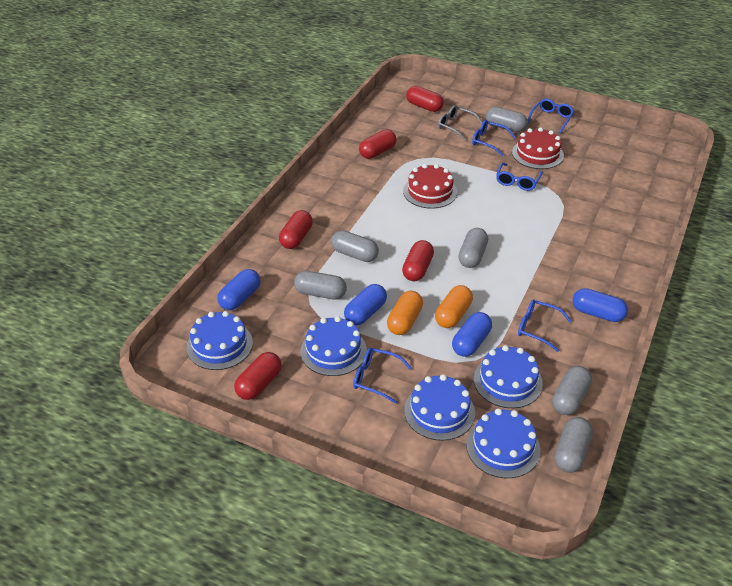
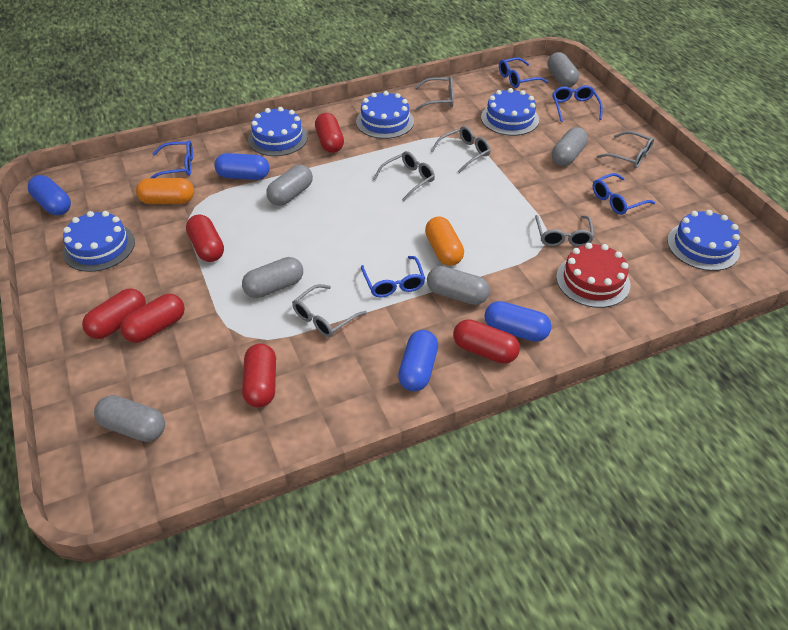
grey glasses: [438,105,482,141] = 1 -> [292,284,367,337] [373,151,435,201] [415,77,454,110] [431,126,491,173] [535,215,594,247] [596,131,654,168] = 6
red cake: [403,164,457,209] [512,127,564,169] = 2 -> [556,243,630,308] = 1
red capsule: [234,352,282,400] [279,210,313,249] [359,129,396,159] [402,240,434,281] [406,86,444,112] = 5 -> [82,288,146,339] [120,294,185,343] [186,214,224,262] [242,343,276,408] [315,113,344,153] [453,319,520,364] = 6

